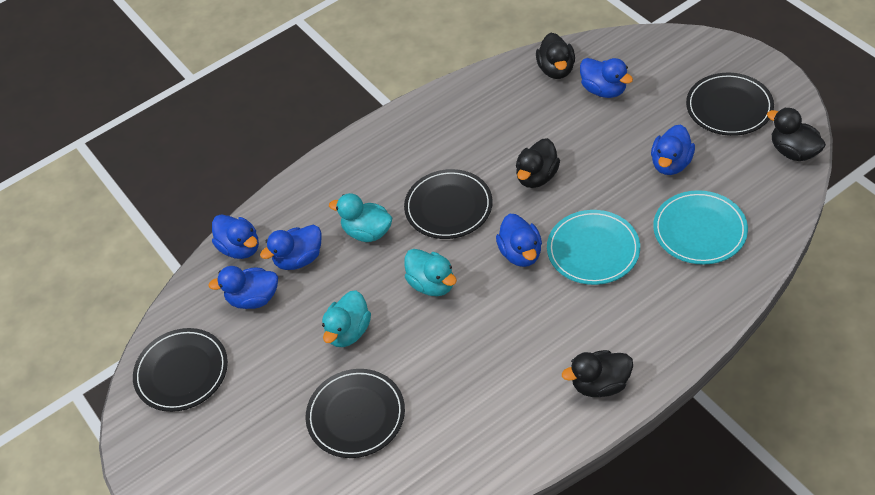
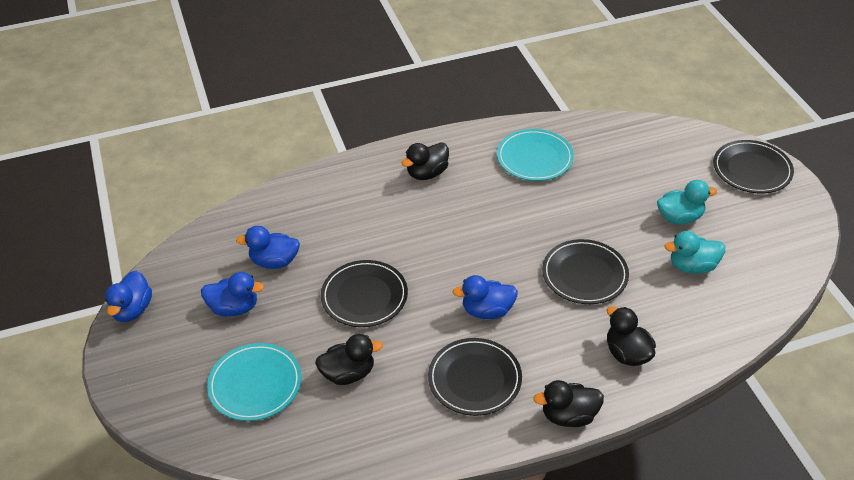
blue duck: [208,266,278,309] [212,214,259,259] [260,225,322,270] [496,214,542,267] [580,58,633,98] [651,124,695,175] = 6 -> [105,271,152,322] [201,272,264,316] [236,226,300,269] [452,275,518,319] = 4
turquoise duck: [322,290,371,347] [329,193,392,242] [404,249,457,296] = 3 -> [657,180,717,224] [664,231,725,274] = 2

